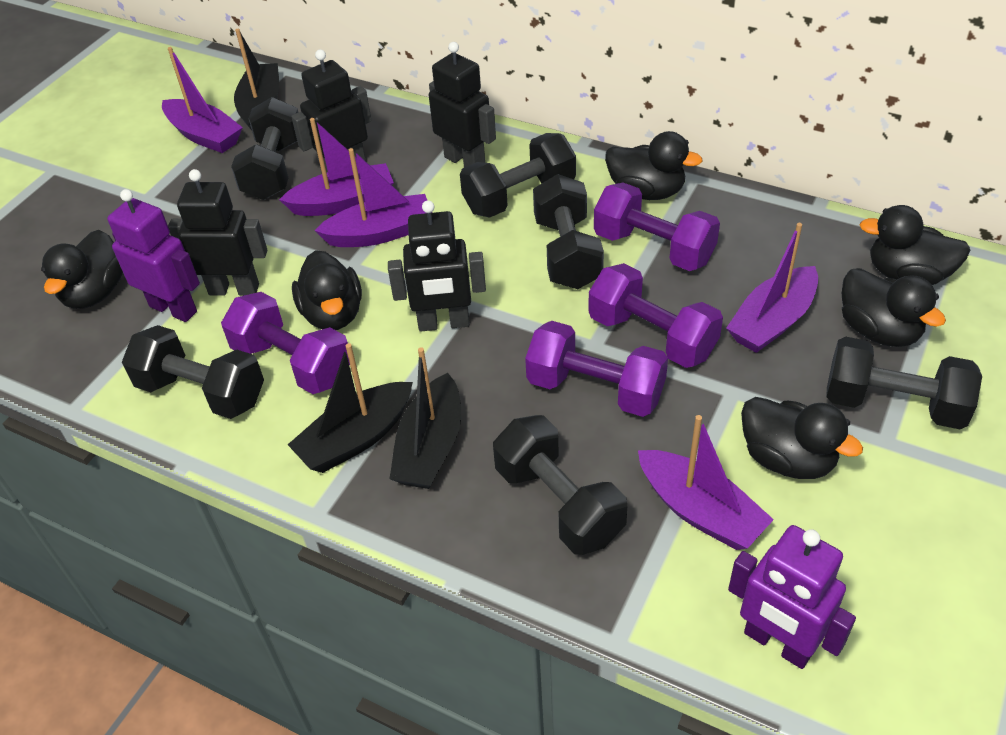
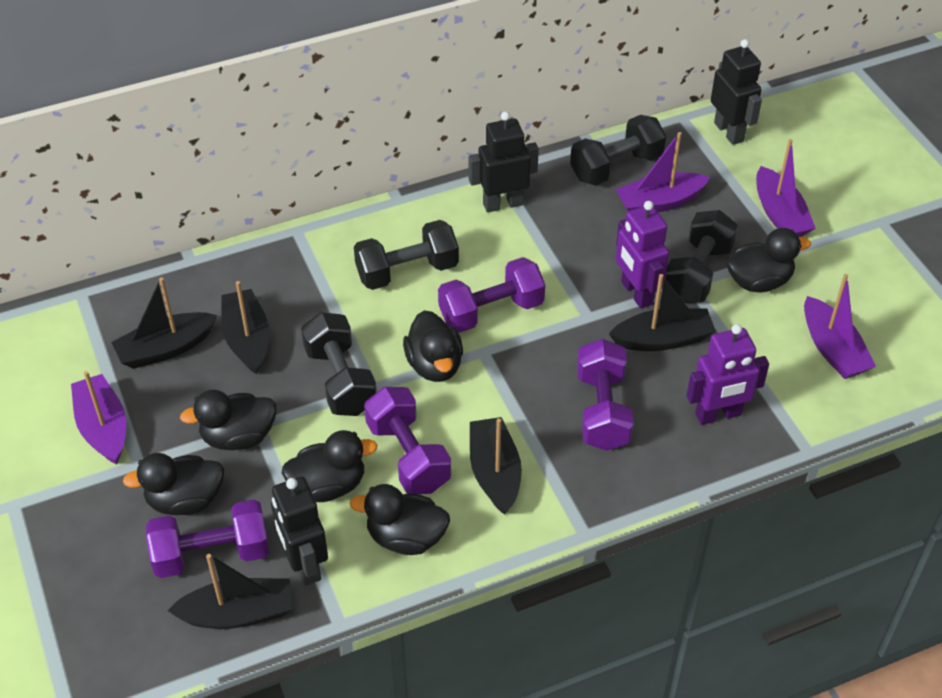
black boat: [234,29,279,130] [288,343,413,473] [389,347,461,489] = 3 -> [111,277,217,369] [167,554,292,629] [221,281,270,374] [470,417,522,515] [609,274,716,351] = 5
black dumbbell: [122,325,264,419] [231,97,299,200] [460,133,576,218] [493,415,627,555] [533,174,604,289] [826,337,982,429] = 6 -> [301,312,377,416] [354,220,459,290] [570,115,666,186] [665,210,738,303] = 4
black robot: [168,169,267,296] [291,49,371,173] [388,200,486,332] [429,42,496,167] = 4 -> [271,476,328,586] [469,111,539,213] [711,39,762,145] = 3
purple boat: [162,47,243,153] [279,118,394,216] [314,148,432,247] [638,415,774,550] [726,223,818,353] = 5 -> [71,371,126,464] [615,132,710,212] [756,139,815,237] [804,274,876,379] = 4

